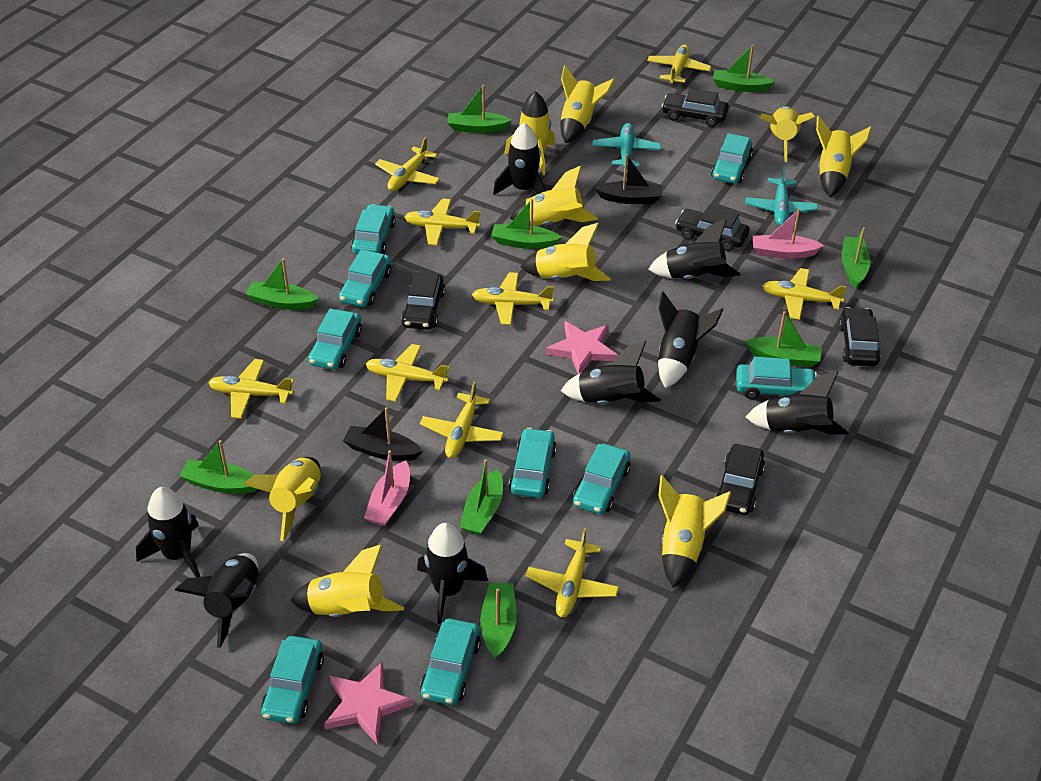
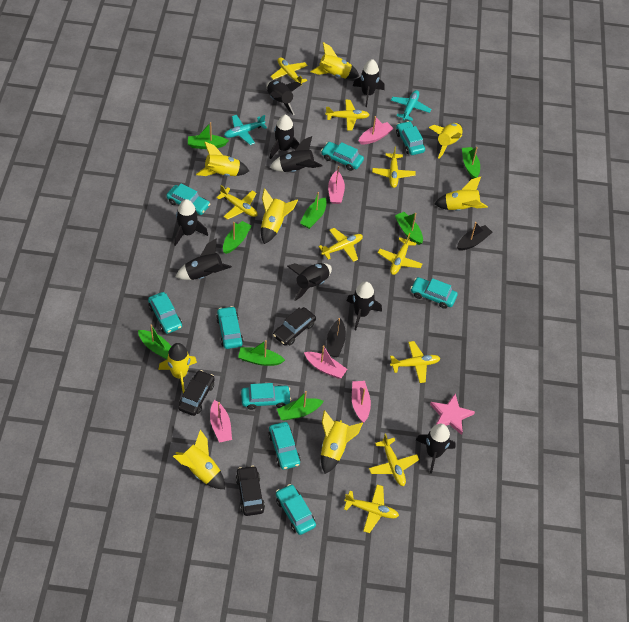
black car: [401,272,445,330] [662,88,729,127] [675,206,750,251] [715,444,765,515] [839,307,881,367] = 5 -> [178,370,215,416] [236,465,265,516] [273,307,316,346] = 3
black rocket: [136,487,200,577] [175,553,258,648] [417,523,488,624] [493,123,546,195] [561,341,661,404] [648,219,740,279] [658,291,723,388] [746,372,849,435] = 8 -> [174,199,208,246] [176,238,232,280] [267,80,302,115] [270,114,300,159] [270,136,323,172] [287,263,332,301] [347,281,382,330] [353,59,385,107] [416,424,456,474] = 9
green boat: [179,440,257,494] [246,258,319,310] [447,85,512,133] [460,459,503,535] [480,582,517,659] [491,199,562,249] [713,45,775,92] [745,311,822,367] [842,227,870,288] = 9 -> [138,324,172,360] [188,122,229,149] [223,221,252,254] [238,340,285,366] [277,391,324,421] [300,192,327,229] [395,212,423,245] [462,147,480,179] = 8
pink boat: [364,450,410,526] [753,208,824,259] = 2 -> [210,400,232,443] [304,345,347,379] [328,166,345,204] [352,381,371,423] [359,116,394,145] = 5
pink star: [324,662,413,744] [546,321,618,374] = 2 -> [430,394,475,435] = 1
yellow rocket: [243,457,321,541] [290,544,404,617] [504,91,555,175] [510,166,598,226] [520,223,611,281] [560,65,615,143] [658,475,731,588] [759,106,815,162] [816,115,872,197] = 9 -> [158,343,197,394] [173,430,225,489] [196,142,249,176] [261,188,298,244] [310,42,359,79] [321,410,363,474] [429,123,463,158] [434,177,488,211] = 8

